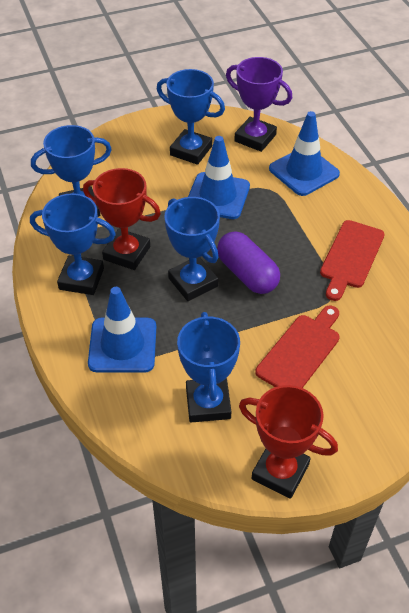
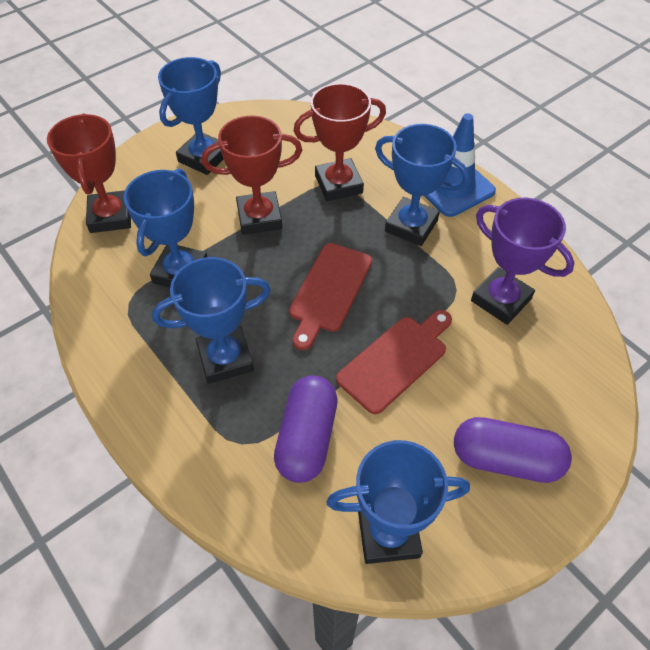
blue traffic cone: [88,287,156,373] [188,136,250,219] [269,111,340,196] = 3 -> [424,113,496,217] = 1
purple capsule: [217,231,280,294] = 1 -> [274,375,337,483] [454,417,572,483] = 2
red trophy: [83,168,161,270] [239,385,338,499] = 2 -> [47,113,131,233] [202,115,302,235] [294,83,386,201] = 3

